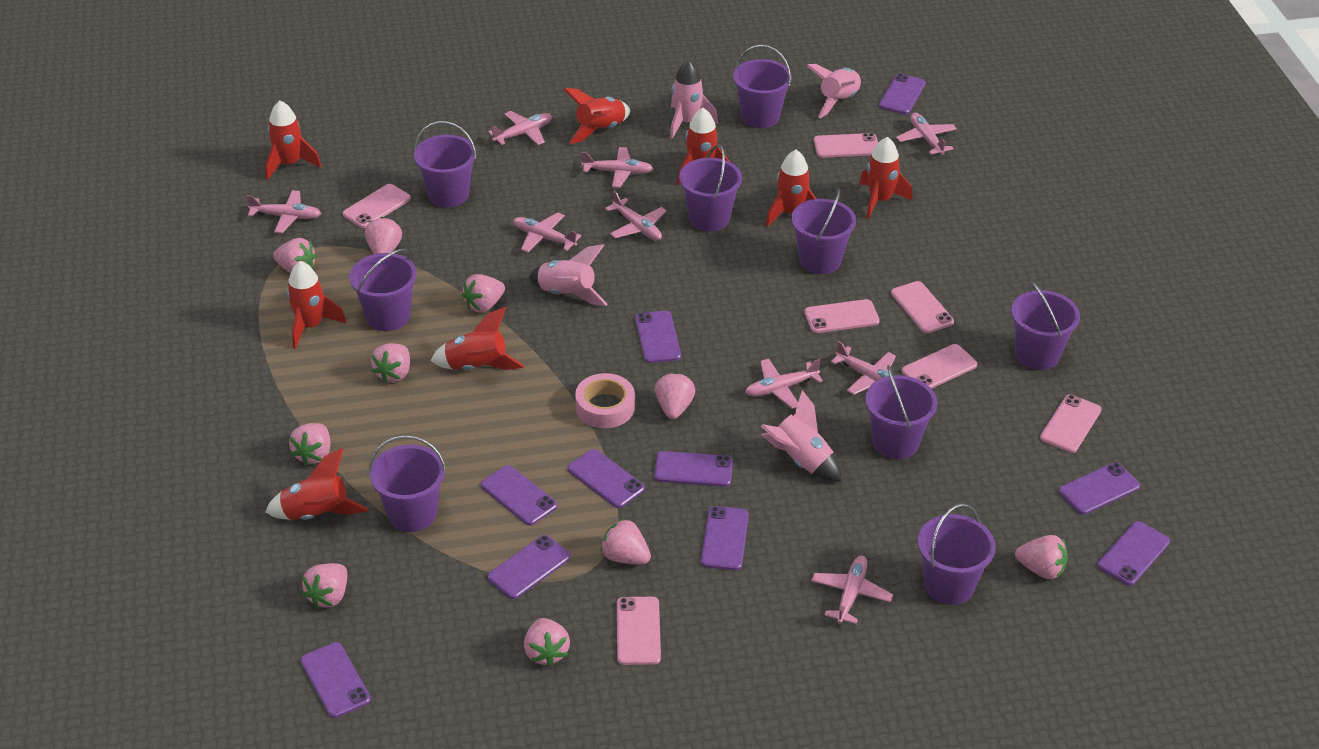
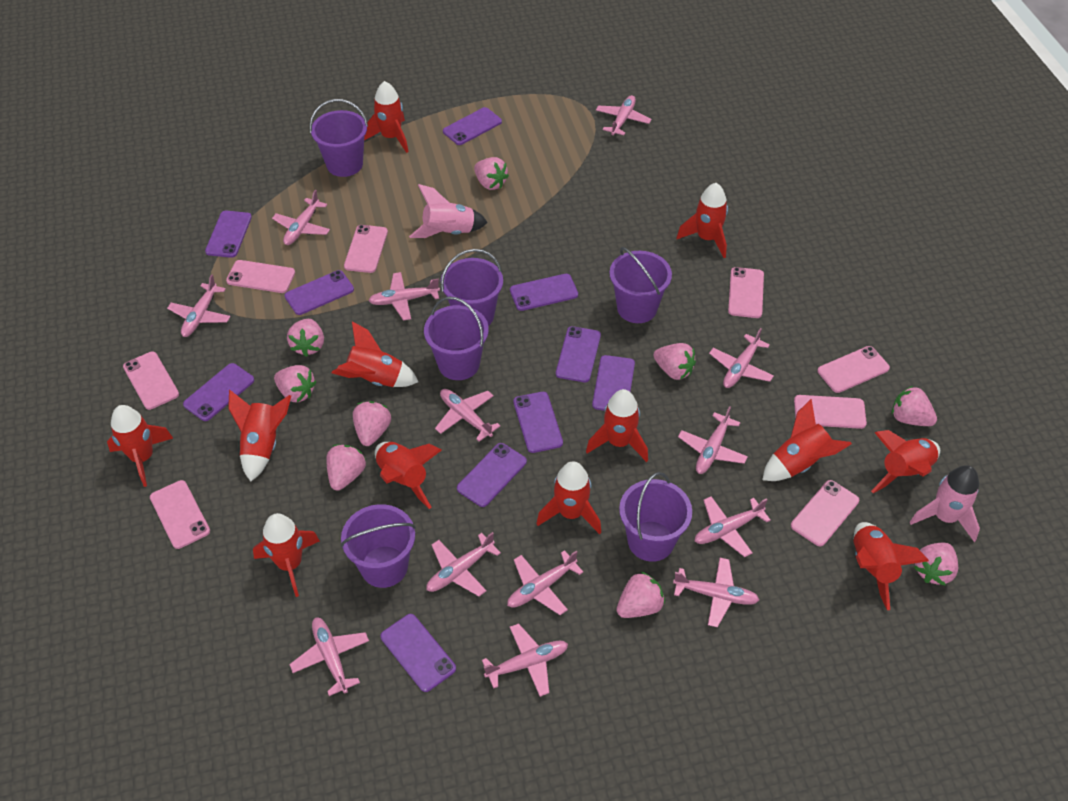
pink phone: [342,184,411,228] [617,597,661,665] [804,299,880,333] [814,133,878,158] [891,281,954,333] [901,344,977,389] [1040,394,1101,453] = 7 -> [123,352,179,410] [150,480,210,549] [226,260,295,293] [344,225,388,273] [728,267,764,318] [791,480,859,547] [794,395,867,429] [817,346,890,393] = 8
pink plane: [247,190,321,233] [488,111,552,145] [513,212,581,253] [581,147,653,188] [605,191,667,241] [745,359,823,409] [811,555,893,624] [831,341,896,395] [896,112,957,155] = 9 -> [167,274,231,337] [272,190,330,245] [289,617,369,696] [368,272,440,321] [426,532,501,596] [435,389,500,442] [482,623,568,697] [507,550,583,615] [596,95,651,135] [673,558,759,627] [678,406,748,474] [695,496,771,557] [709,328,774,388] = 13
pink rocket: [528,244,608,306] [670,60,718,139] [761,390,842,482] [807,64,861,118] = 4 -> [409,184,488,238] [910,465,980,542] = 2
pink strawberry: [273,238,317,273] [289,423,331,465] [302,563,347,608] [365,217,402,254] [371,343,410,383] [462,274,505,312] [524,618,570,667] [601,518,651,564] [655,372,695,419] [1015,535,1068,579] = 10 -> [274,365,316,402] [287,319,324,357] [326,445,366,491] [353,401,391,446] [474,157,509,190] [617,572,665,618] [653,343,696,380] [892,386,937,426] [914,543,958,585] = 9
pink tape: [575,373,635,428] = 1 -> none = 0
purple bucket: [349,249,417,331] [369,435,446,532] [414,121,476,207] [679,145,742,231] [733,45,792,128] [791,188,856,274] [865,365,937,459] [918,503,996,605] [1011,281,1080,370] = 9 -> [310,99,368,177] [340,504,416,588] [424,297,489,380] [441,249,503,326] [609,247,672,323] [619,472,692,562] = 6
red rocket: [265,101,321,180] [265,448,368,520] [287,261,346,349] [430,307,524,370] [563,88,630,144] [677,108,730,185] [766,150,816,227] [859,137,913,219] = 8 -> [107,405,173,487] [228,390,291,482] [253,513,320,597] [332,322,418,387] [364,81,409,153] [375,442,442,509] [536,461,601,534] [586,389,648,462] [676,183,728,258] [763,399,852,481] [854,522,929,610] [871,430,940,493] = 12

